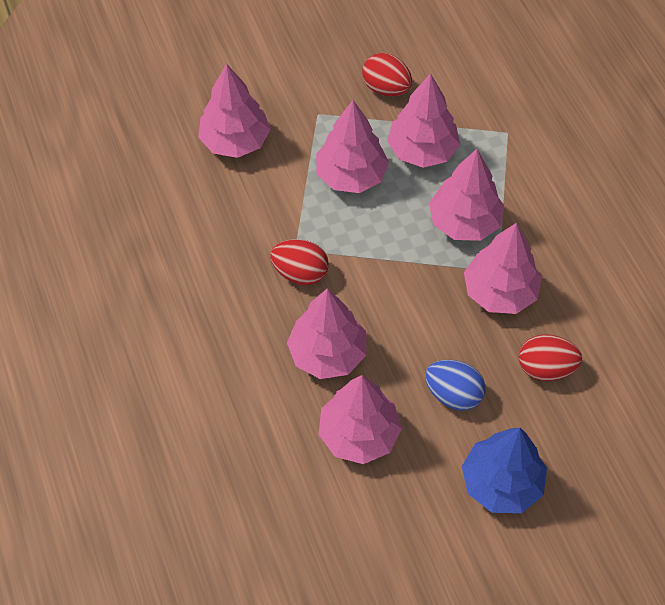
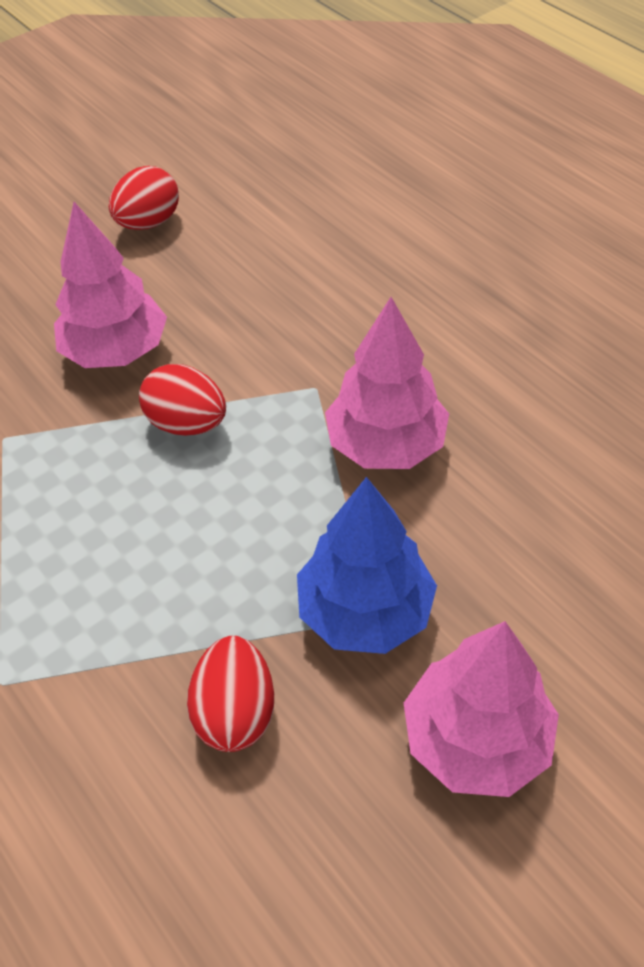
blue egg: [425,360,485,411] = 1 -> none = 0
pink tree: [198,64,271,158] [287,288,366,379] [316,100,389,193] [318,375,402,464] [387,73,460,168] [429,149,504,241] [464,222,542,314] = 7 -> [54,202,167,368] [325,297,449,469] [404,621,559,797] = 3

